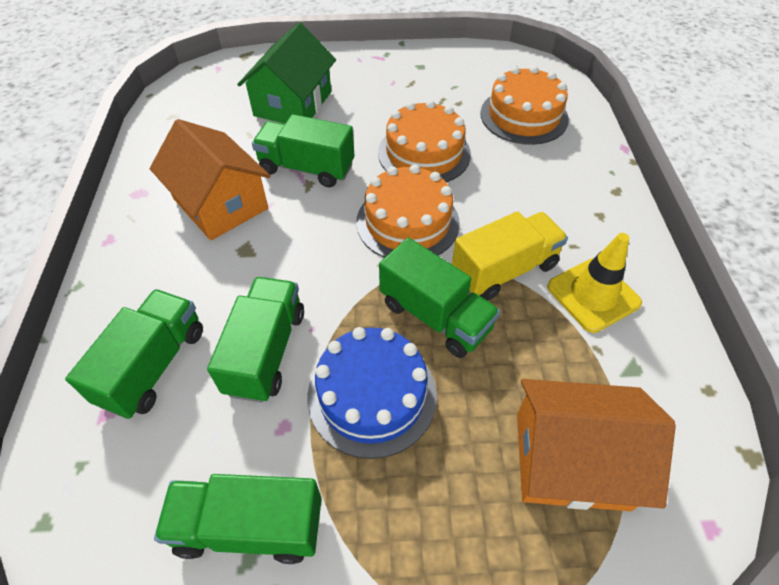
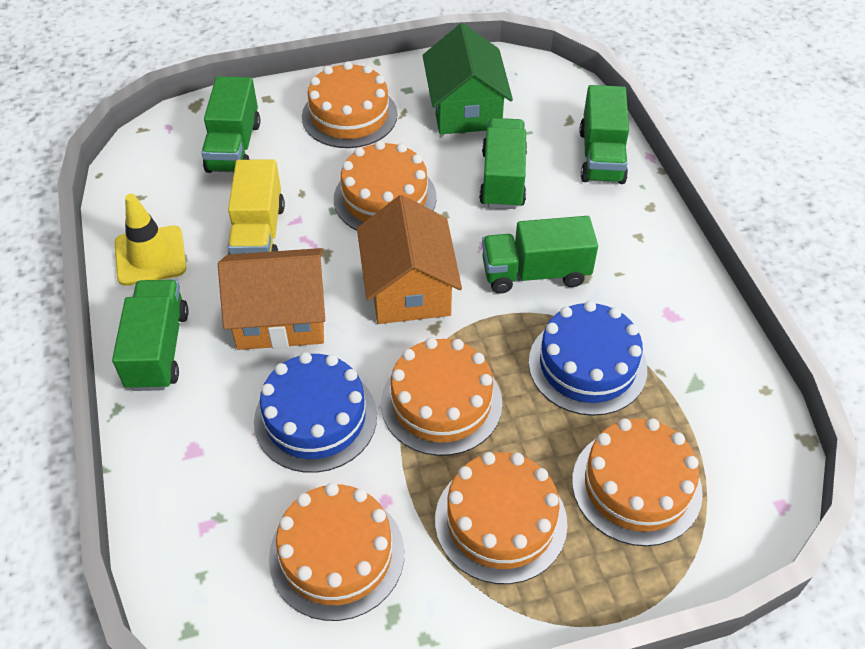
blue cake: [307,327,437,459] = 1 -> [254,352,377,473] [529,301,647,416] = 2
orange cake: [356,164,460,258] [378,100,471,182] [480,66,569,145] = 3 -> [269,483,404,621] [302,61,397,148] [334,141,437,230] [381,337,502,456] [435,452,568,584] [572,418,703,546] = 6

